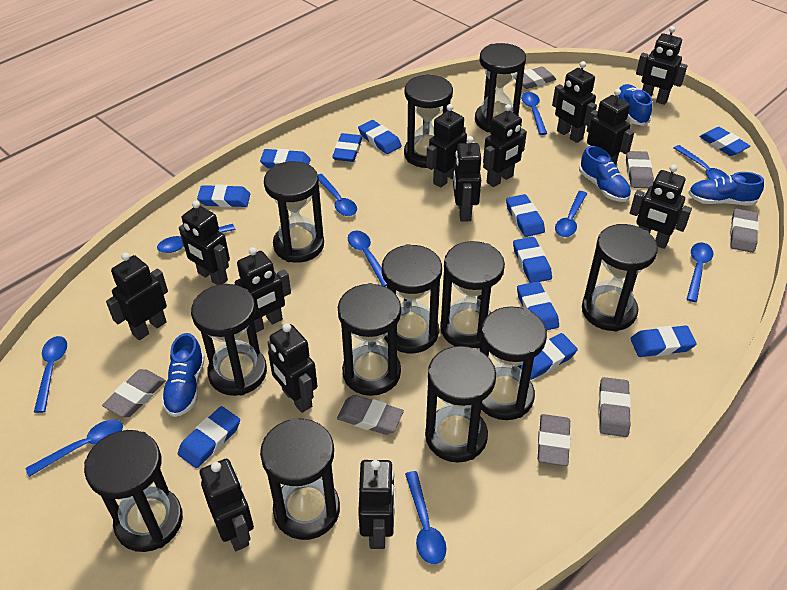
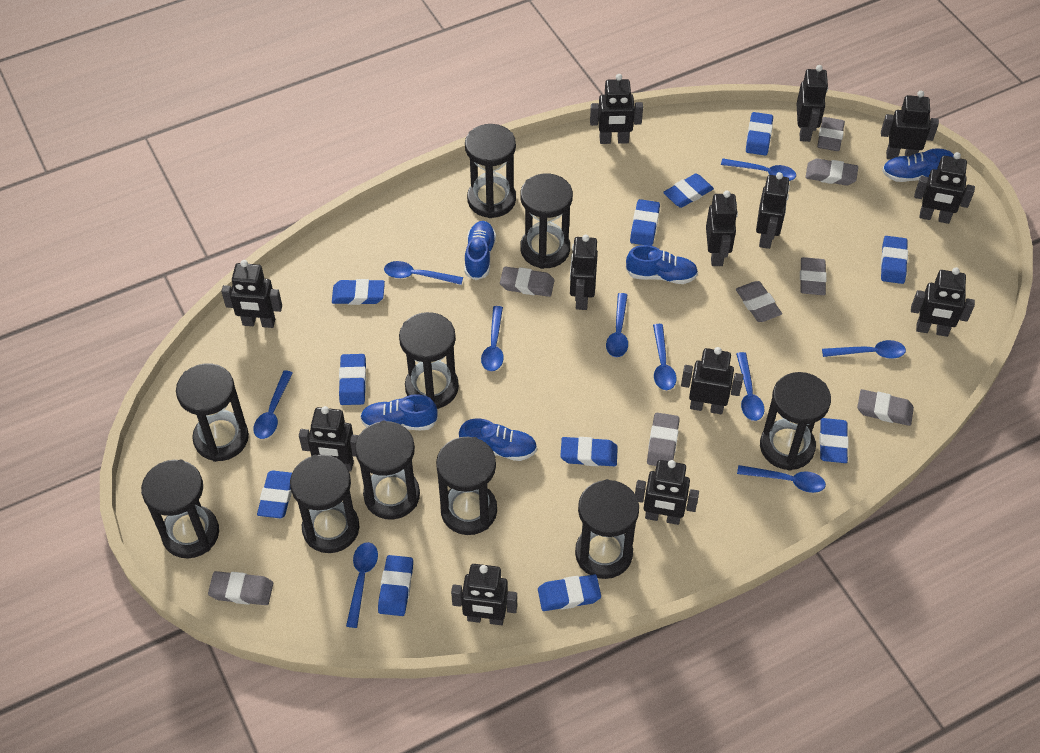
black hourglass: [84,430,183,552] [191,284,267,396] [260,418,340,540] [264,161,324,263] [338,283,401,396] [382,244,442,353] [404,74,453,168] [425,346,496,463] [440,241,505,349] [475,43,526,132] [480,306,547,420] [582,224,658,332] = 12 -> [141,460,219,558] [176,364,249,462] [290,454,359,553] [355,421,420,520] [399,312,459,409] [436,437,497,535] [465,124,516,218] [520,173,573,269] [575,479,639,579] [760,372,831,471] = 10
blue shoe: [161,333,205,417] [579,146,631,202] [615,84,652,126] [688,172,764,206] = 4 -> [360,394,438,430] [459,419,537,461] [464,221,496,280] [626,245,698,284] [882,148,954,182] = 5
grey eraser: [102,369,166,417] [337,395,404,435] [515,66,556,89] [538,414,571,466] [599,377,631,437] [626,151,654,188] [730,209,759,253] = 7 -> [208,571,273,605] [500,266,555,297] [647,413,680,466] [736,281,782,322] [800,257,827,295] [805,159,858,186] [817,117,845,151] [857,389,914,426] = 8

